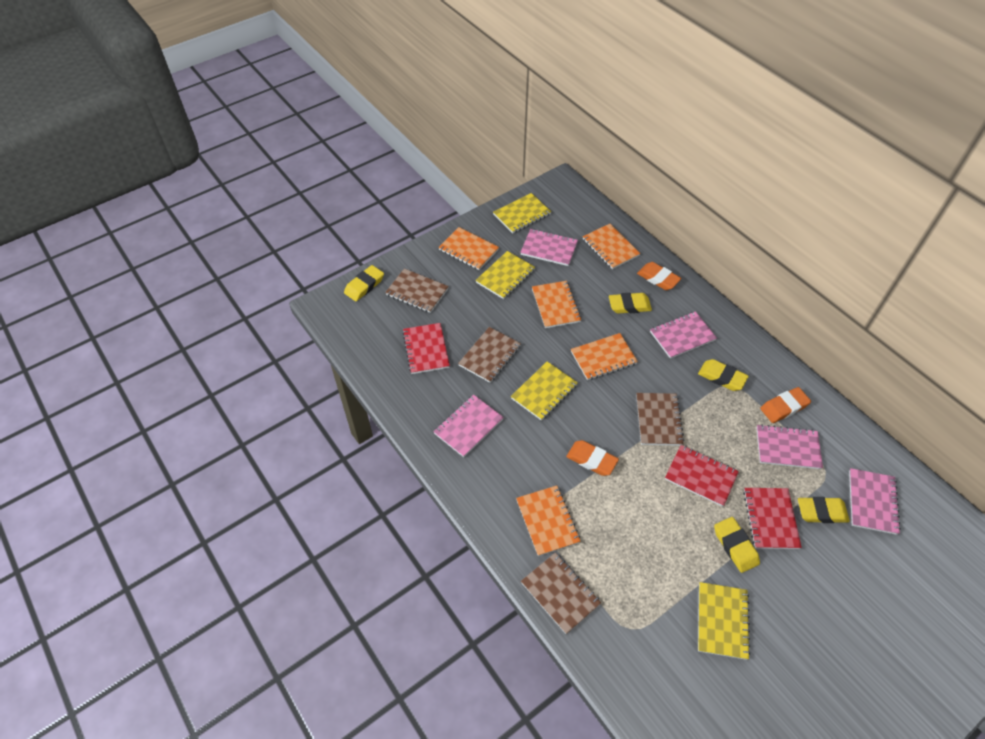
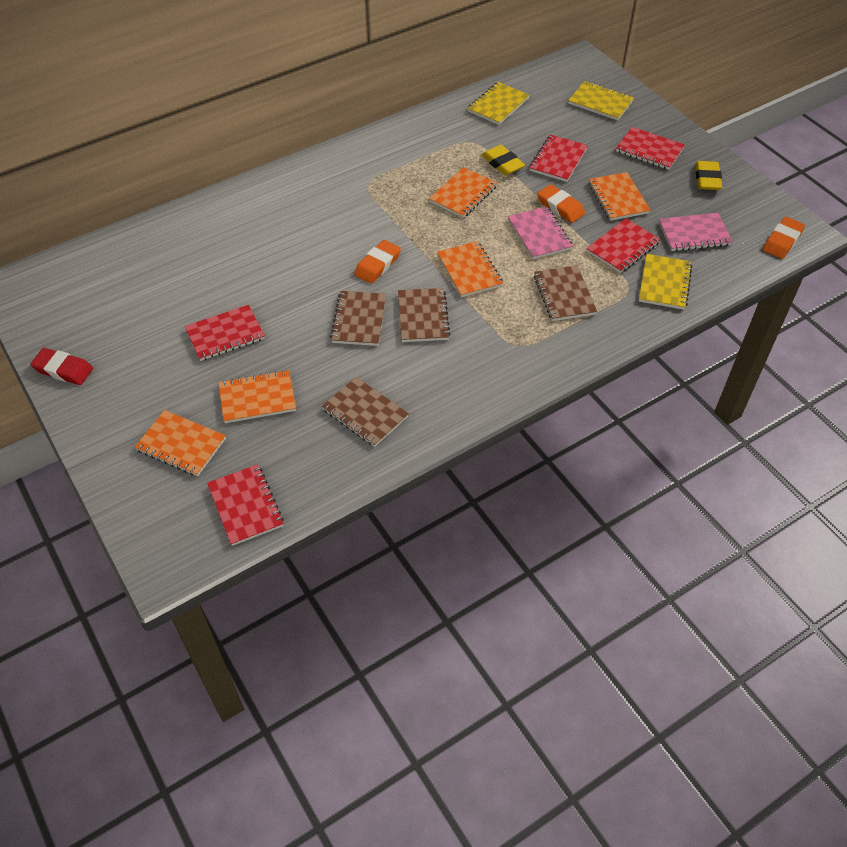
pink notebook: [433,395,504,457] [520,229,578,266] [650,311,717,359] [757,424,823,469] [849,468,901,535] = 5 -> [508,206,573,259] [659,213,733,251] = 2
red eraser: none = 0 -> [30,348,93,385] = 1
red notebook: [402,323,450,374] [665,445,739,507] [743,488,802,549] = 3 -> [185,305,265,361] [207,464,284,546] [529,135,588,182] [586,218,660,273] [616,127,685,170] = 5
yellow eraser: [344,265,384,301] [609,293,652,314] [698,359,749,391] [714,517,760,573] [798,497,850,523] = 5 -> [482,145,525,175] [695,161,722,190] = 2
yellow notebook: [476,251,535,299] [493,193,551,233] [511,362,578,421] [698,582,750,660] = 4 -> [467,82,530,125] [568,81,634,120] [639,254,692,310] = 3

